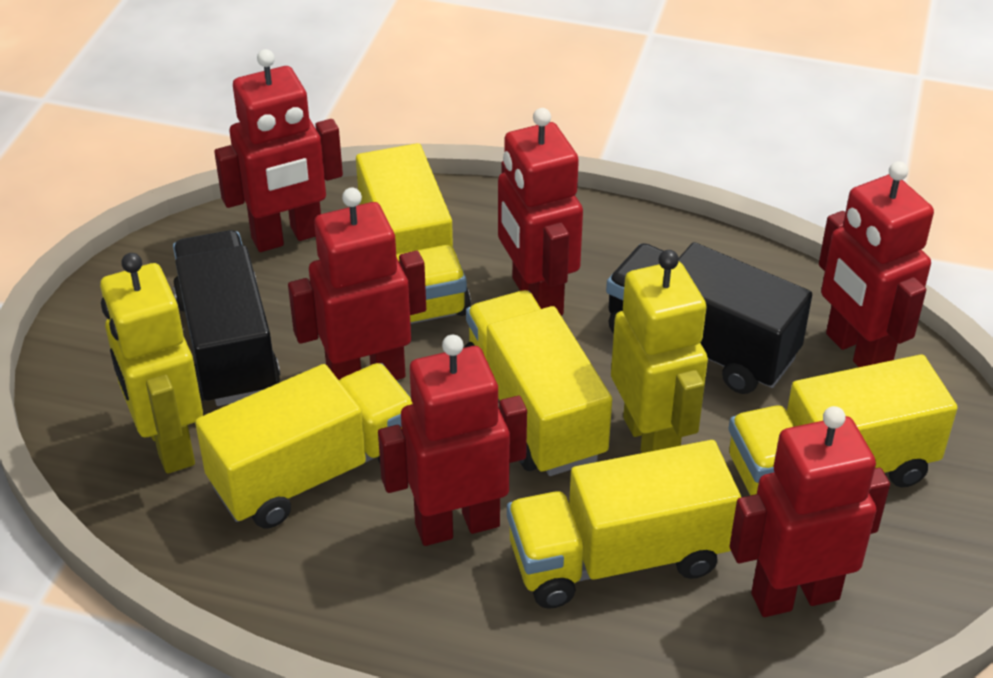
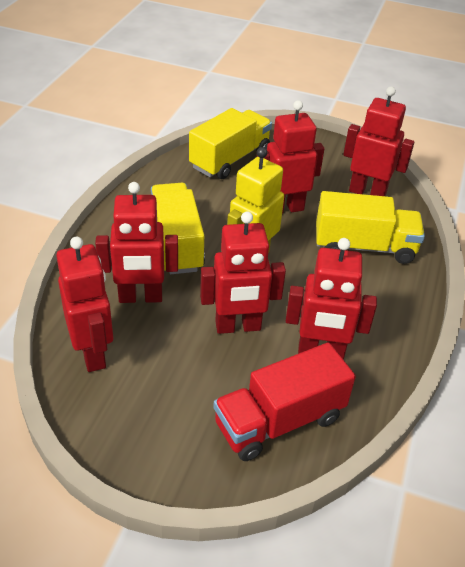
black truck: [173,230,280,406] [606,242,812,394] = 2 -> none = 0
red truck: none = 0 -> [213,342,356,461] = 1
yellow robot: [100,253,203,474] [611,250,708,453] = 2 -> [227,147,284,253] = 1
yellow truck: [195,363,412,528] [356,143,471,324] [465,290,612,476] [507,440,741,609] [728,355,958,496] = 5 -> [151,183,205,274] [189,108,272,179] [316,191,425,264] = 3

